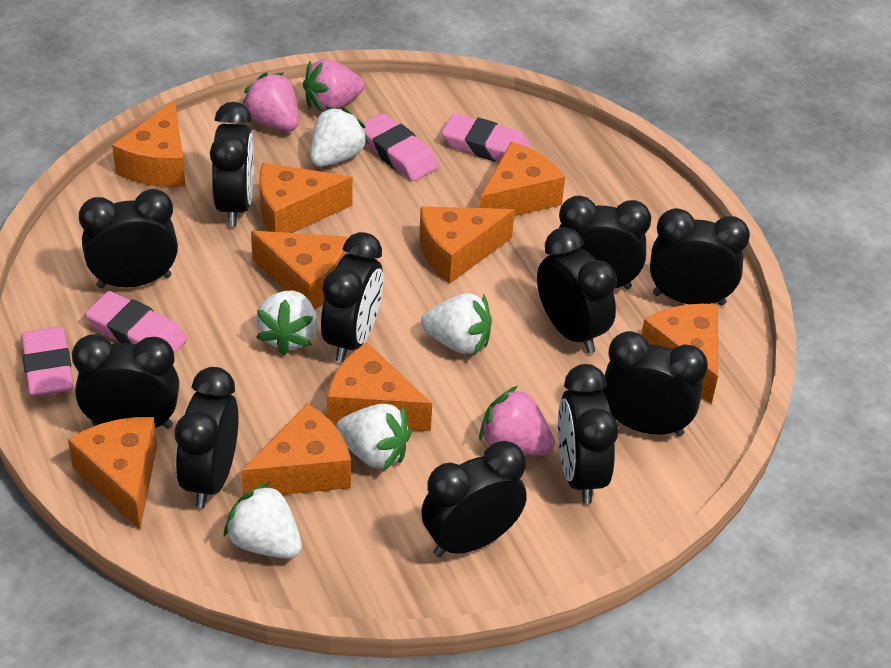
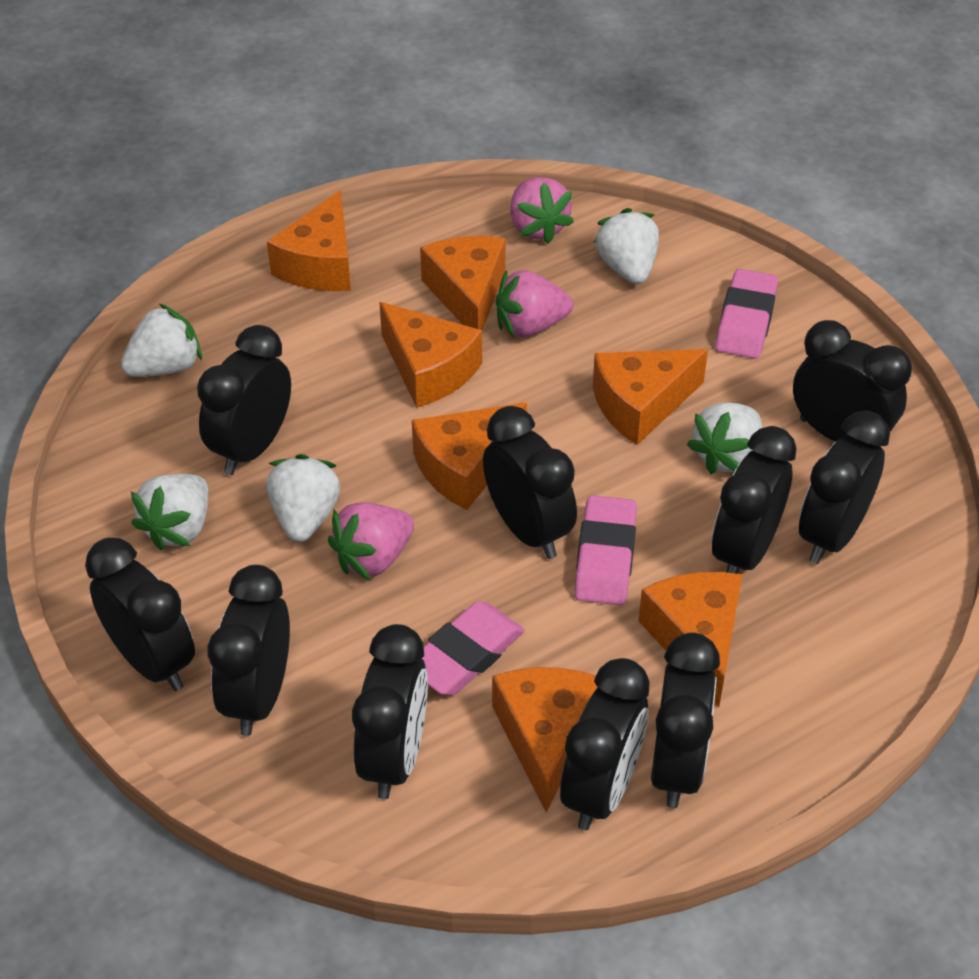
black clock: [72,334,179,429] [79,189,178,288] [175,367,239,508] [210,102,254,226] [321,232,383,362] [421,441,527,557] [537,227,617,353] [558,364,618,504] [559,195,651,289] [601,331,708,436] [650,208,750,306] = 11 -> [85,538,195,691] [197,325,291,475] [208,565,290,736] [352,624,428,799] [483,406,577,559] [560,658,650,830] [651,632,720,808] [712,426,796,574] [793,320,912,447] [799,411,890,564] = 10
orange cheese: [68,417,157,529] [112,101,186,187] [241,403,351,495] [251,231,347,310] [260,163,353,233] [327,343,432,431] [419,206,515,284] [480,142,565,216] [641,304,718,404] = 9 -> [267,190,351,291] [379,302,482,408] [412,403,527,510] [420,236,506,330] [492,667,598,812] [593,349,708,445] [638,572,742,707] = 7
pink eraser: [21,327,74,396] [85,291,187,354] [363,113,439,181] [442,113,532,161] = 4 -> [422,601,525,696] [574,495,637,605] [715,269,778,359] = 3

